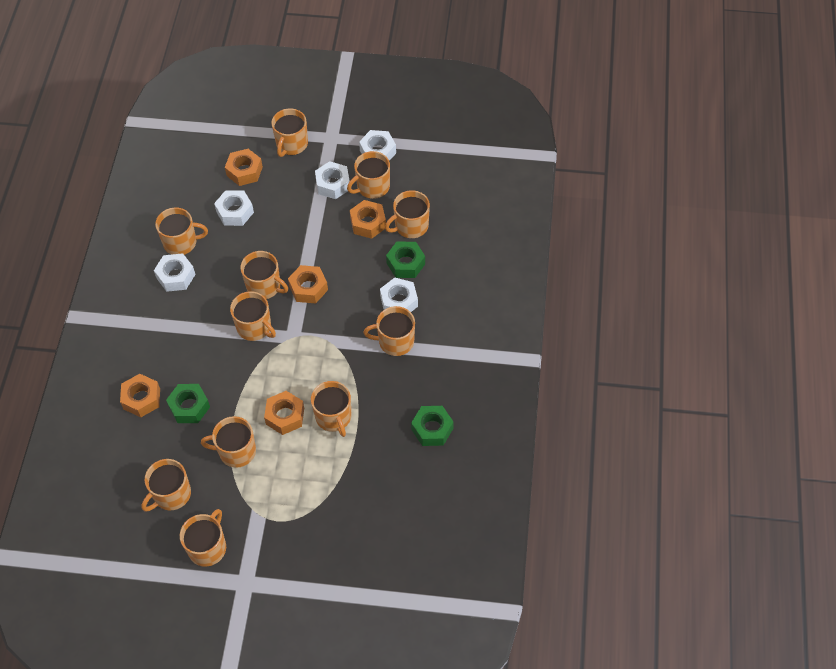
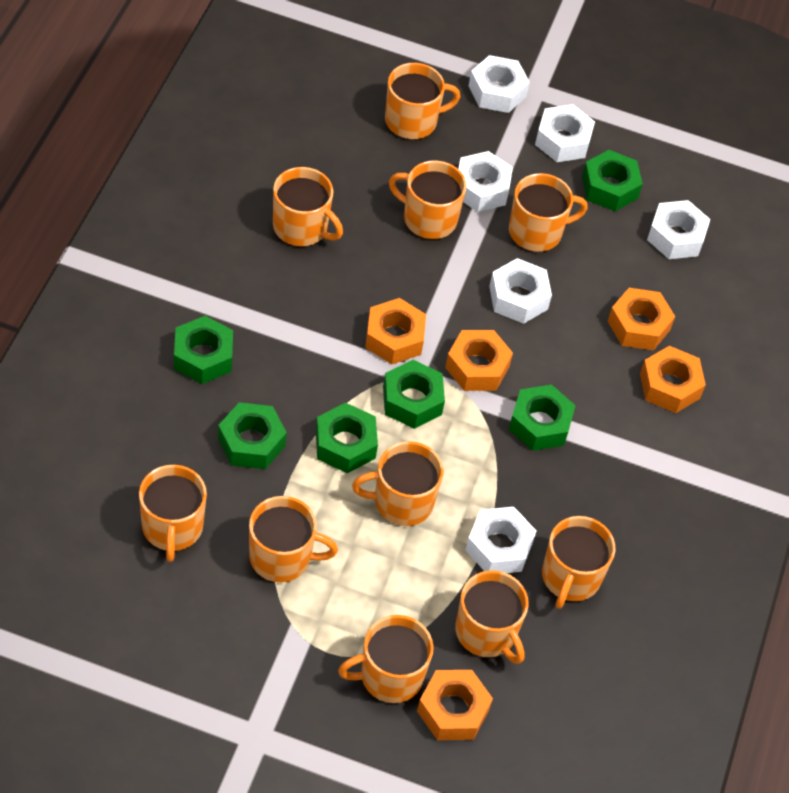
green nut: [166,384,210,423] [386,241,425,278] [411,406,454,446] = 3 -> [174,316,233,384] [218,402,287,469] [316,402,378,473] [383,360,445,429] [509,384,576,451] [582,150,643,211] = 6
orange mug: [141,459,191,512] [155,208,208,255] [180,509,226,567] [201,416,256,468] [230,291,276,341] [240,251,288,299] [271,108,308,157] [311,381,352,437] [347,151,390,199] [363,306,415,356] [385,190,430,238] = 11 -> [139,465,207,562] [249,496,338,582] [273,167,343,247] [338,615,434,703] [352,441,444,526] [385,63,460,140] [389,161,467,239] [455,570,529,664] [509,173,588,252] [542,516,615,609] = 10
white nut: [154,253,196,292] [214,190,254,226] [315,161,350,199] [359,130,396,161] [380,278,418,312] = 5 -> [458,151,513,212] [465,507,536,573] [469,55,530,113] [489,258,552,324] [535,104,595,162] [647,200,710,259] = 6

